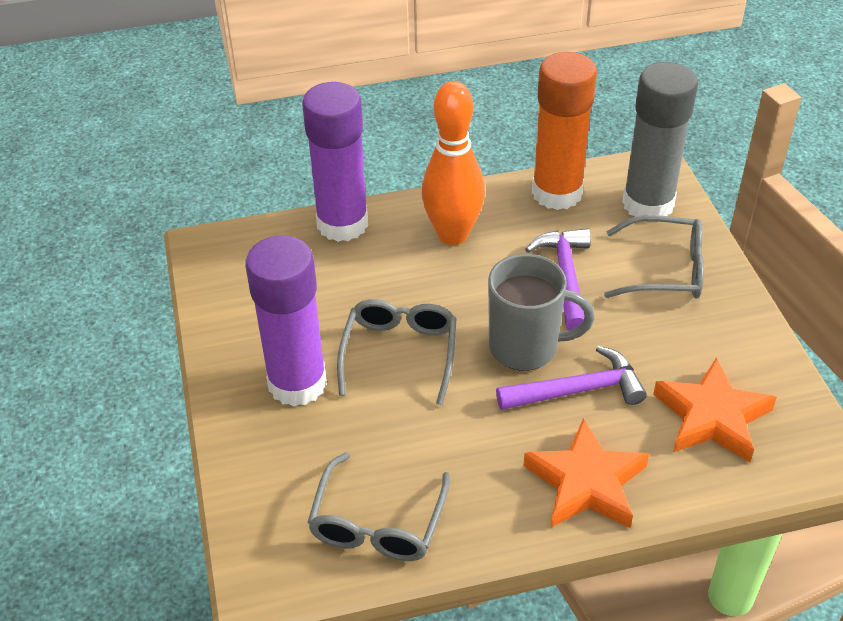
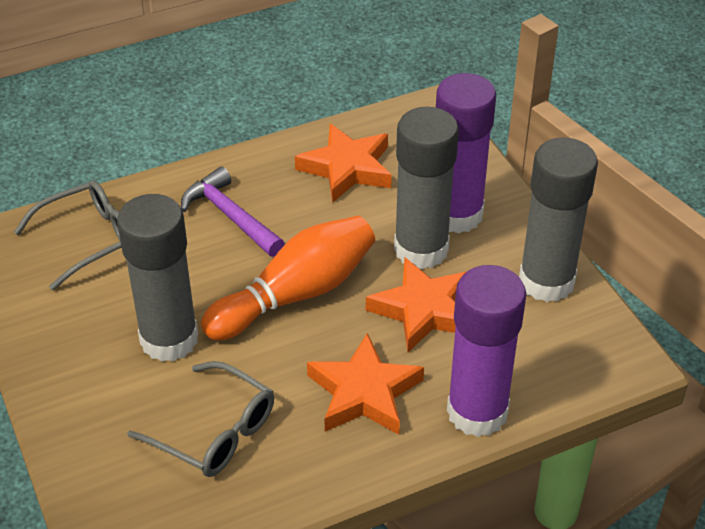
grey glasses: [307,452,450,561] [337,299,457,405] [604,215,704,299] = 3 -> [14,180,121,290] [127,361,274,477] = 2
grey glue stick: [622,62,698,217] = 1 -> [117,194,198,362] [394,107,459,269] [519,138,598,302] = 3
grey mug: [488,254,595,371] = 1 -> none = 0
orange glue stick: [532,52,597,210] = 1 -> none = 0
orange star: [523,418,649,528] [653,357,777,463] = 2 -> [295,124,392,203] [307,333,424,435] [366,258,466,352] = 3
purple hammer: [496,346,647,410] [525,228,591,330] = 2 -> [181,167,285,257] = 1

